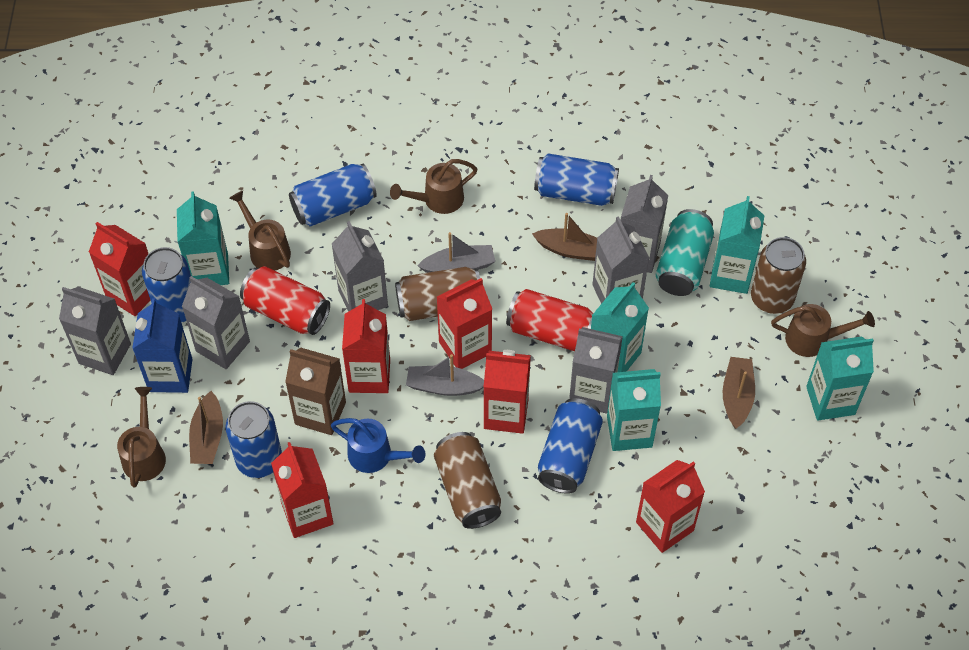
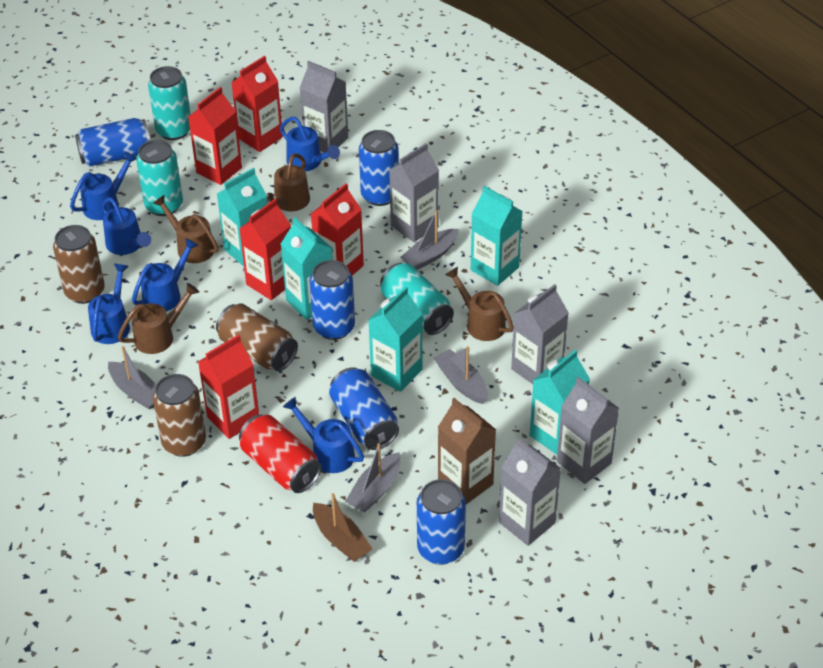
blue carton: [132,298,192,393] = 1 -> none = 0
blue watering can: [331,418,425,473] = 1 -> [70,152,136,220] [88,264,130,344] [102,197,151,255] [132,238,198,311] [280,117,340,171] [283,397,364,473] = 6
brown boat: [189,391,223,464] [532,213,597,261] [723,357,755,429] = 3 -> [313,493,373,562] = 1
grey boat: [406,354,484,396] [417,232,495,273] = 2 -> [108,346,156,410] [345,443,401,513] [401,210,459,270] [434,346,488,404] = 4
grey carton: [59,287,131,375] [182,276,250,369] [332,221,388,312] [569,327,623,414] [592,216,649,304] [621,175,668,273] = 6 -> [299,61,348,153] [389,143,439,242] [499,437,561,546] [511,284,569,384] [557,377,619,484] = 5
red can: [240,266,330,335] [506,289,593,351] = 2 -> [239,414,322,493] = 1
red carton: [89,222,150,316] [271,442,334,538] [342,299,390,393] [437,278,492,369] [484,350,531,434] [636,460,705,553] = 6 -> [188,87,242,185] [198,335,259,439] [232,56,283,152] [239,199,291,300] [311,183,364,275] = 5
turquoise can: [656,209,714,296] = 1 -> [136,140,183,216] [148,66,191,140] [380,263,454,335] = 3

